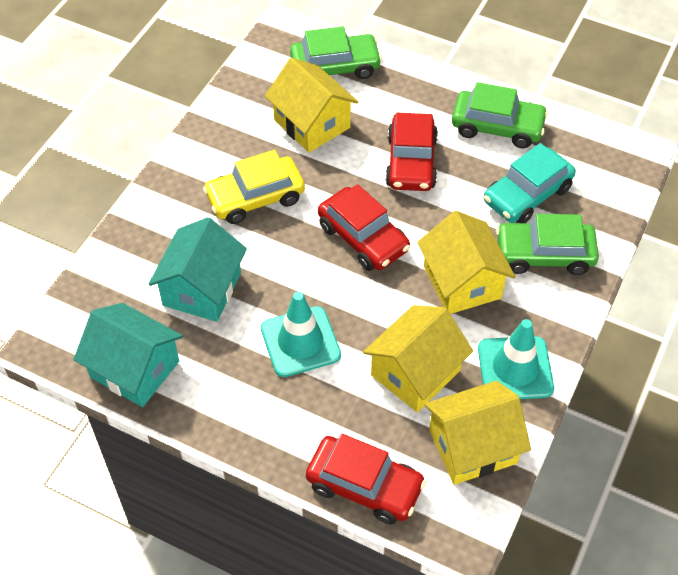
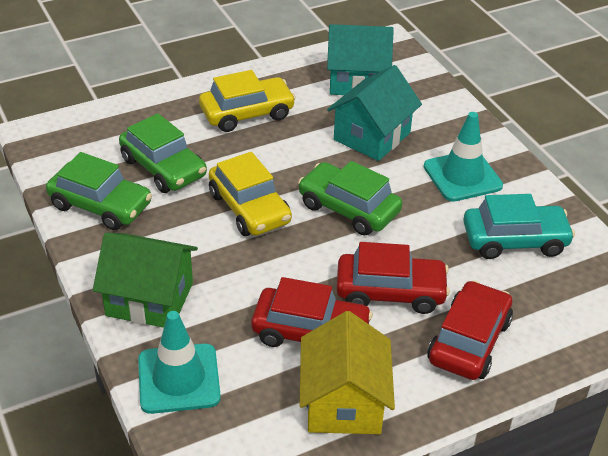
green house: none = 0 -> [93,233,198,328] = 1
yellow car: [203,150,305,224] = 1 -> [199,70,296,132] [209,152,292,236] = 2
yellow house: [265,58,358,153] [363,305,473,412] [418,211,516,314] [424,381,531,485] = 4 -> [299,311,395,434] = 1

